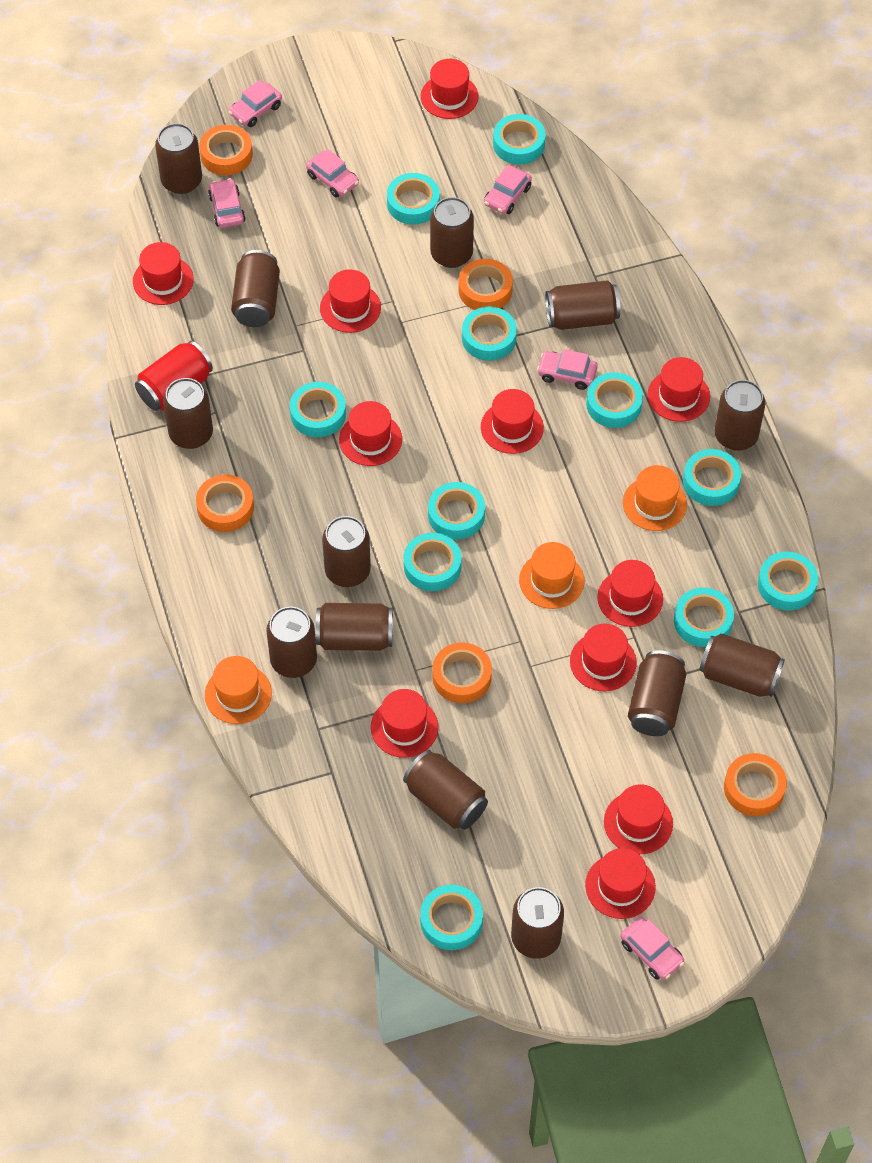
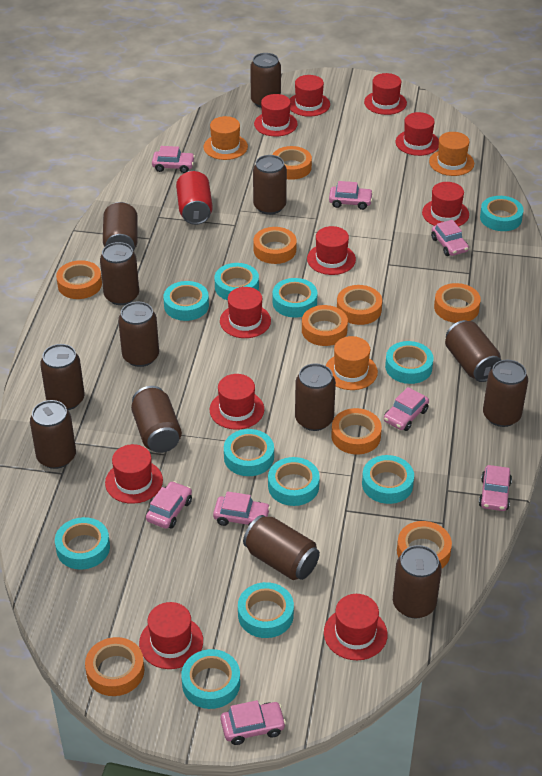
orange tape: [196,474,254,532] [199,125,253,175] [432,642,492,703] [458,259,513,310] [724,753,787,816] = 5 -> [56,260,102,299] [85,637,144,696] [253,227,297,264] [272,146,312,180] [302,305,348,346] [331,408,382,454] [337,285,382,325] [397,521,452,568] [434,283,481,323] = 9
pink car: [208,178,246,228] [228,80,282,127] [306,149,359,198] [484,165,532,214] [537,349,597,390] [620,917,684,980] = 6 -> [146,481,192,529] [152,146,195,173] [213,491,271,526] [220,700,286,745] [329,181,373,210] [384,387,429,431] [431,220,469,256] [479,465,512,511] = 8

